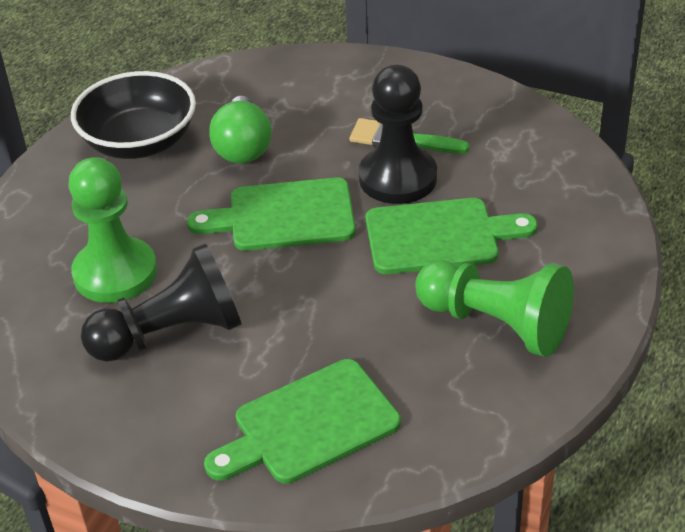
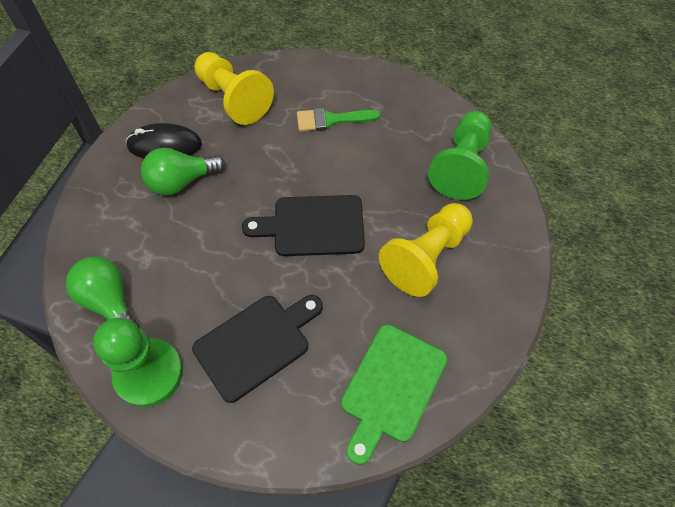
black bowl: [71,71,196,159] = 1 -> none = 0
black cutting board: none = 0 -> [192,295,323,403] [242,195,365,256] = 2
black mouse: none = 0 -> [126,123,202,159] = 1
black pawn: [81,243,241,362] [359,65,437,204] = 2 -> none = 0
green cutting board: [187,177,356,251] [204,359,401,484] [366,198,538,274] = 3 -> [341,324,447,465] = 1
green light bulb: [209,96,272,163] = 1 -> [66,257,140,328] [141,148,225,195] = 2
yellow pawn: none = 0 -> [194,52,274,125] [379,203,473,297] = 2

